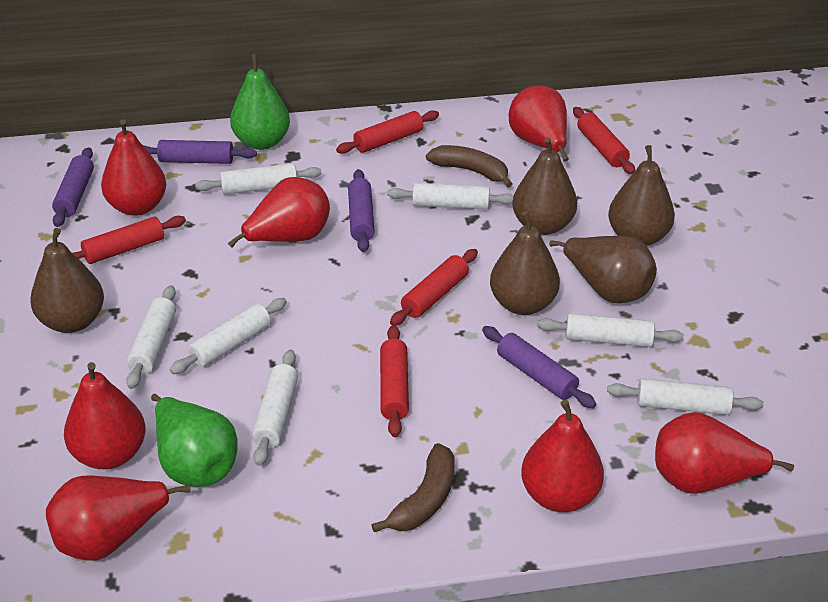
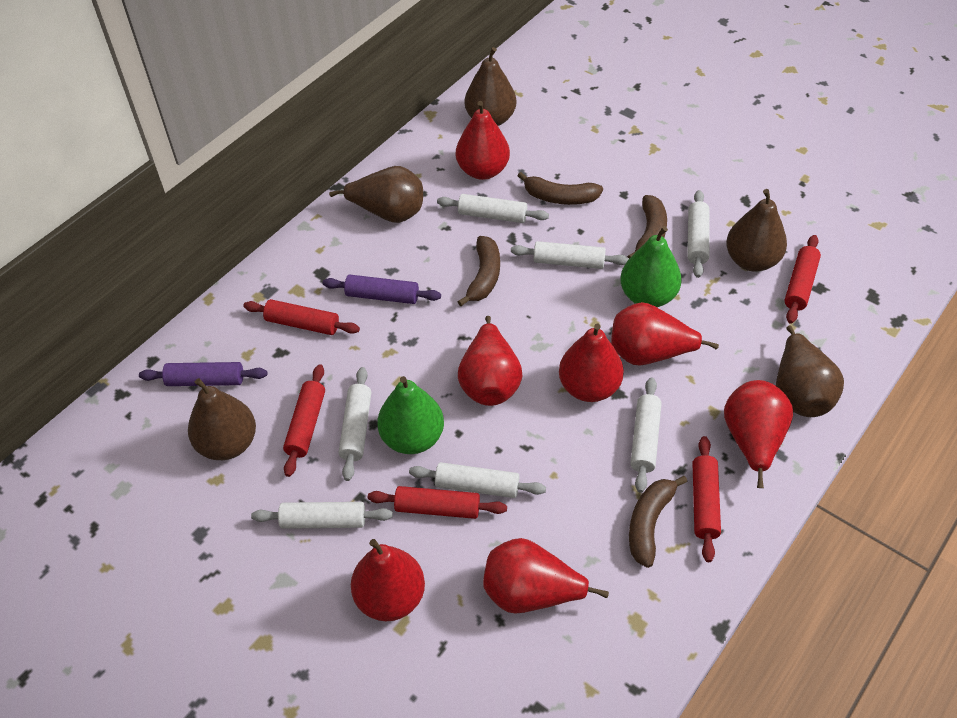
brown banana: [371,443,454,532] [426,145,512,188] = 2 -> [458,236,500,306] [518,172,603,205] [627,195,667,259] [629,476,688,568] = 4
purple rolling pin: [52,147,94,227] [143,140,257,164] [348,169,375,252] [482,326,597,408] = 4 -> [139,362,267,386] [323,275,441,304] = 2

